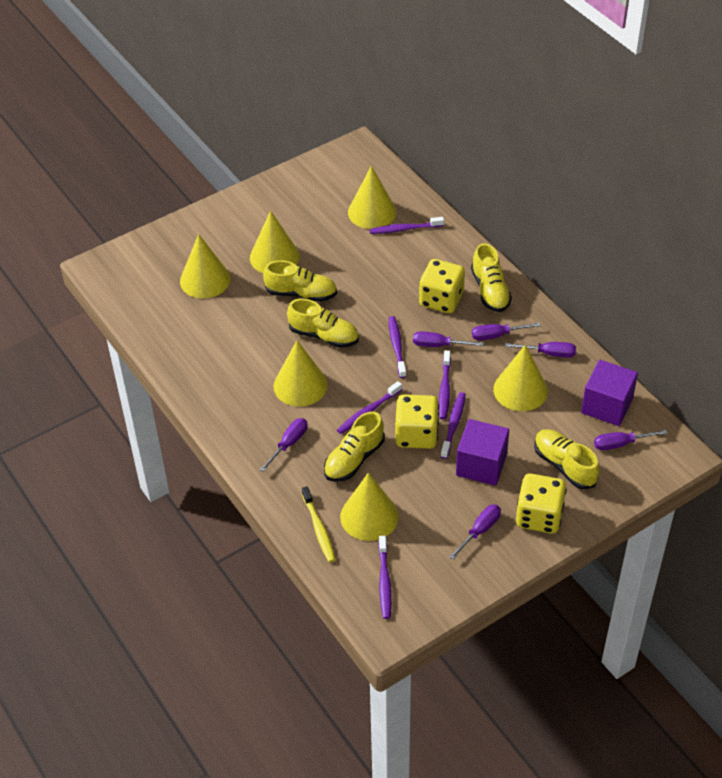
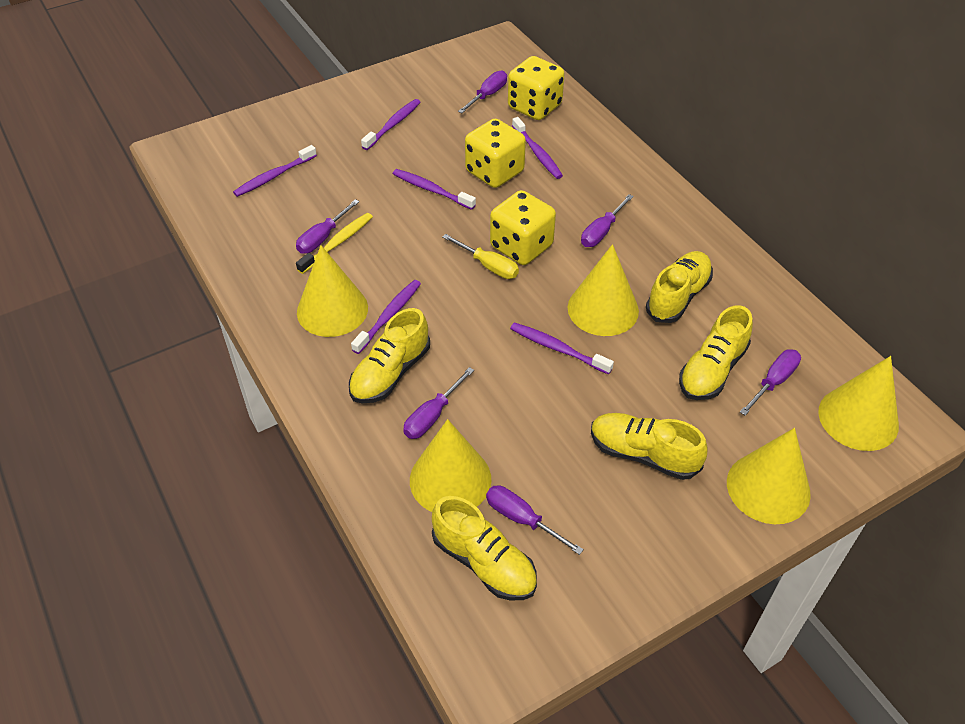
purple cube: [456,419,509,485] [581,360,638,426] = 2 -> none = 0
yellow cone: [180,234,231,298] [250,211,300,273] [273,340,328,406] [340,473,399,541] [348,166,396,229] [493,345,548,411] = 6 -> [297,245,368,337] [410,419,492,512] [568,244,639,336] [727,428,811,524] [818,356,899,451] = 5
yellow screwdriver: none = 0 -> [442,234,519,279] = 1

